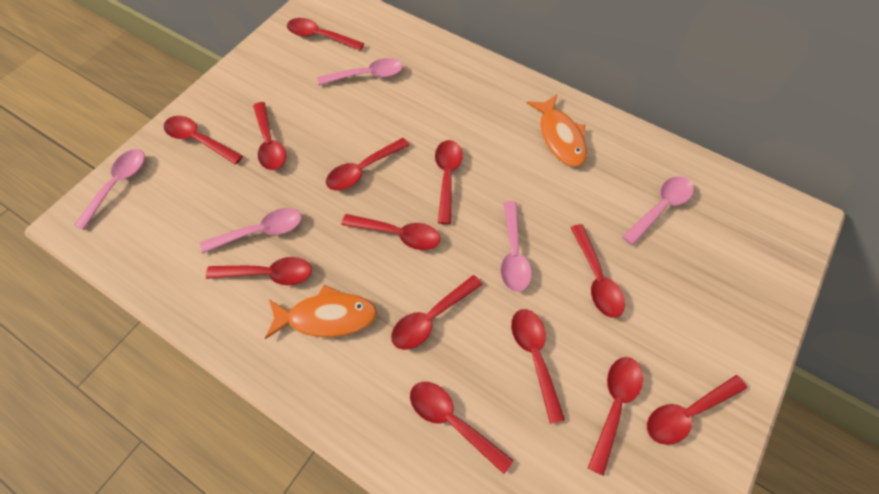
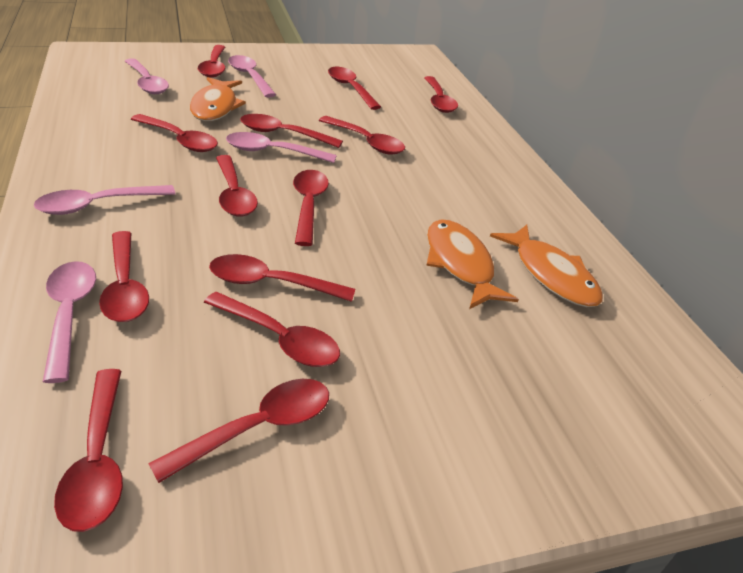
orange fish: [265,285,377,339] [527,95,587,167] = 2 -> [190,77,246,121] [426,219,519,309] [490,225,603,307] = 3

